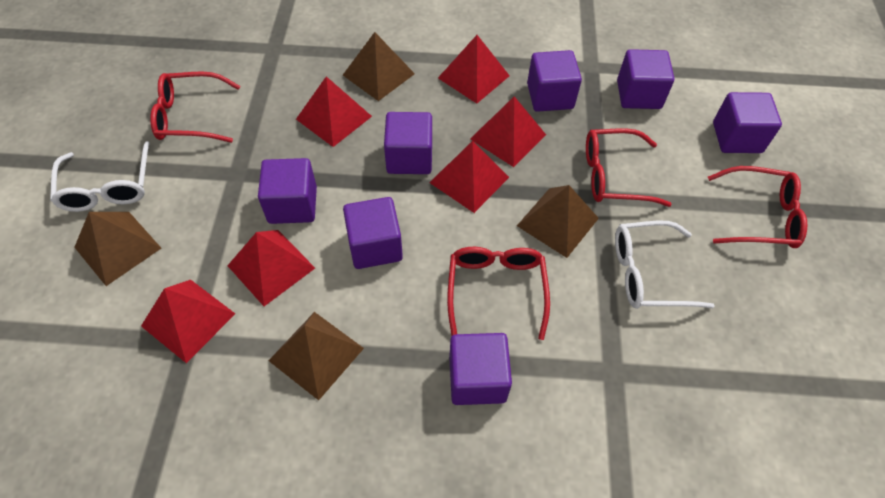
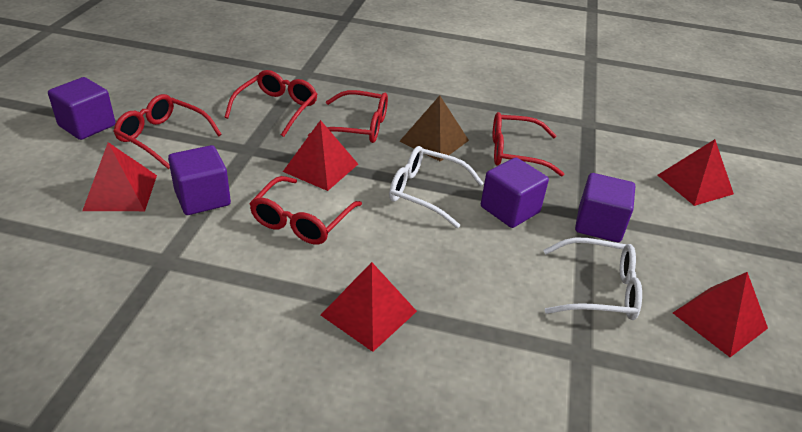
brown pyramid: [74,212,161,286] [268,312,364,400] [343,32,415,101] [517,185,599,258] = 4 -> [399,95,469,162] = 1
purple cube: [258,158,317,224] [343,197,403,269] [384,112,432,174] [449,333,512,405] [527,50,582,112] [617,49,674,109] [713,92,782,153] = 7 -> [48,77,116,140] [168,145,231,215] [481,157,549,228] [575,173,635,242] = 4
red glasses: [150,71,240,143] [447,247,550,340] [586,128,672,207] [708,166,807,248] = 4 -> [113,94,222,169] [224,70,317,137] [249,176,362,244] [308,90,388,143] [493,112,564,177] = 5
red pyramid: [141,280,235,363] [227,230,315,306] [296,76,372,147] [429,141,509,213] [438,35,510,104] [470,96,546,167] = 6 -> [82,142,157,211] [283,120,358,191] [321,262,417,352] [658,139,734,206] [673,272,768,357] = 5

